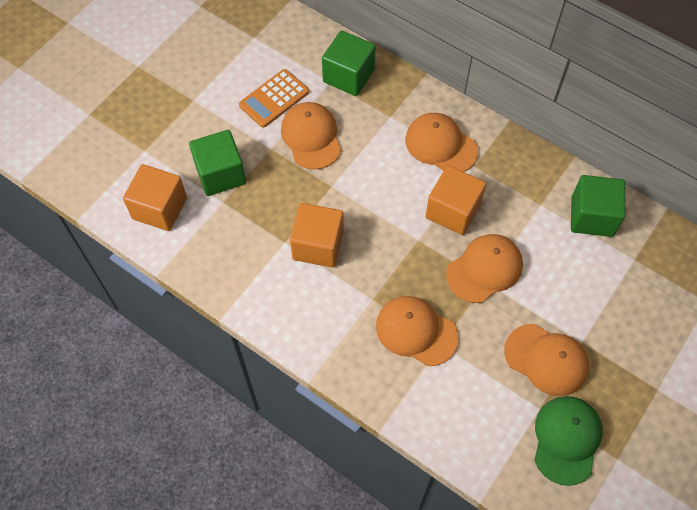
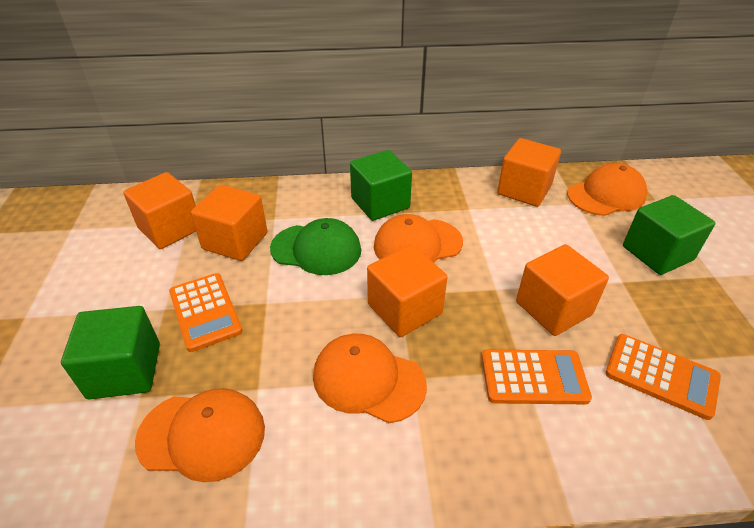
orange calculator: [239,69,309,128] = 1 -> [169,273,243,352] [481,350,592,404] [605,334,721,420] = 3
orange cap: [281,102,341,170] [376,296,459,366] [405,113,478,172] [446,234,523,303] [504,324,589,396] = 5 -> [135,388,265,482] [313,334,427,423] [374,214,463,263] [567,163,647,216] = 4
orange cube: [123,164,187,231] [290,203,344,267] [426,165,486,235] = 3 -> [123,172,196,249] [191,185,267,261] [367,245,447,337] [497,138,561,207] [516,244,609,336] = 5

